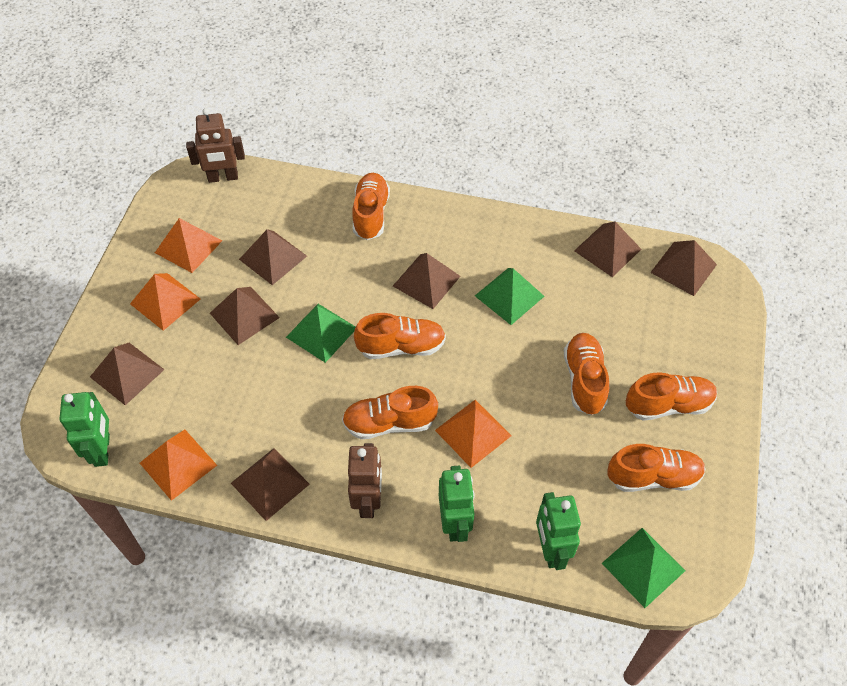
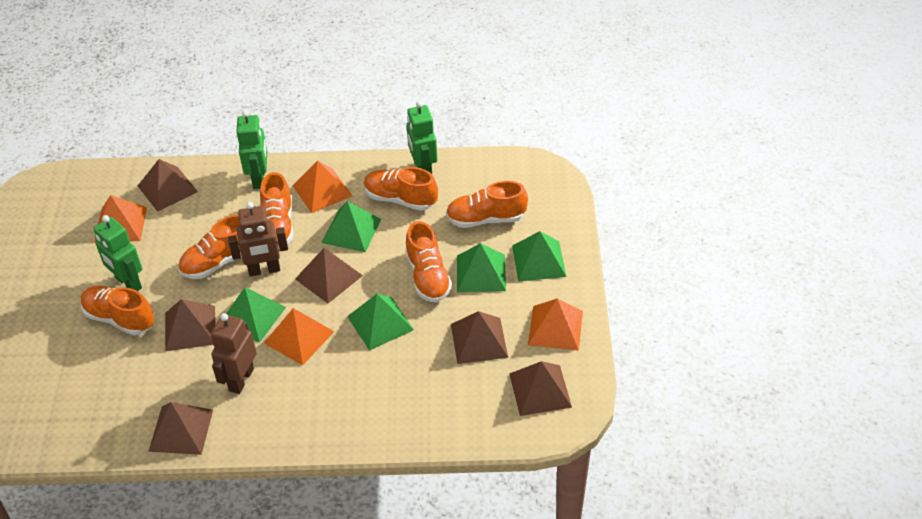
brown pyramid: [90,343,165,405] [210,287,280,345] [231,448,310,521] [239,229,307,285] [393,253,461,309] [574,222,641,277] [650,240,717,296] = 7 -> [138,159,198,212] [148,402,213,455] [165,299,215,352] [295,248,363,303] [451,311,508,364] [509,361,572,416] = 6
green pyramid: [286,304,356,363] [475,268,545,325] [602,528,685,608] = 3 -> [226,287,286,343] [322,201,381,252] [347,294,414,351] [457,243,506,292] [512,231,566,282] = 5

